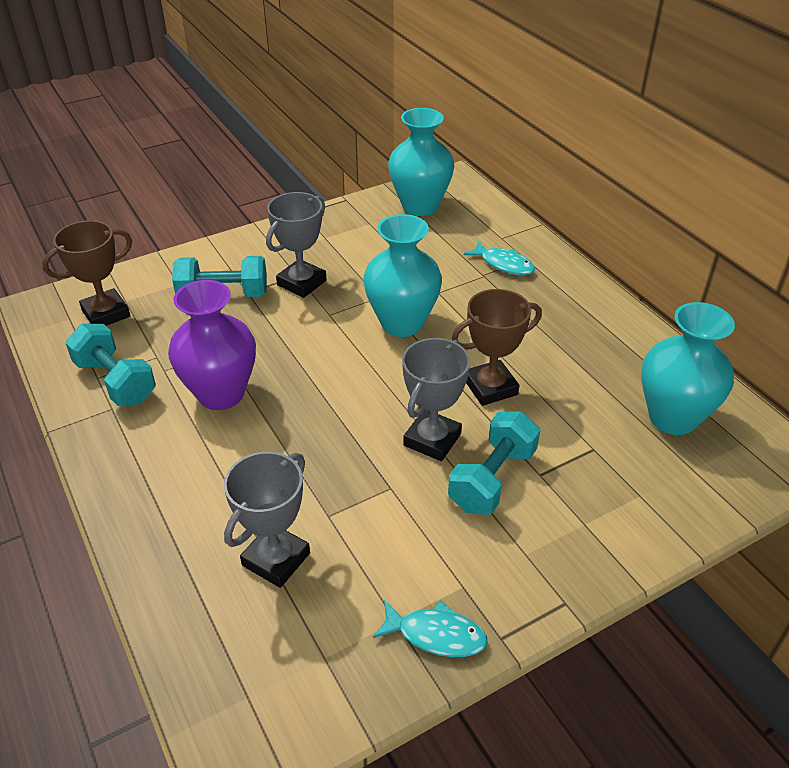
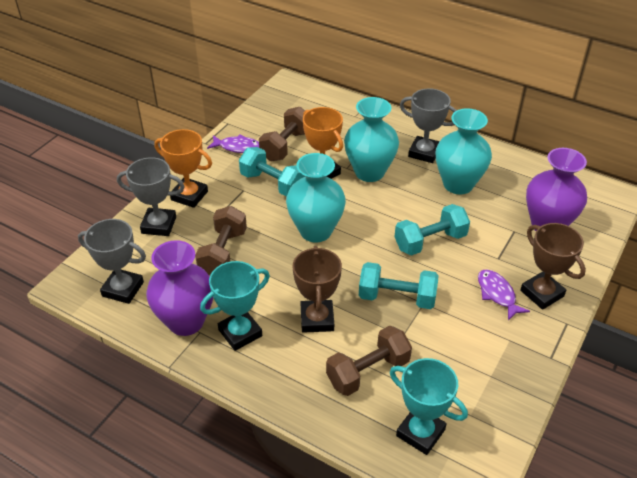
brown dumbbell: none = 0 -> [195,206,247,276] [259,107,305,161] [326,325,412,396] = 3
orange trophy: none = 0 -> [155,129,212,208] [303,107,343,179] = 2
purple fish: none = 0 -> [207,134,259,153] [478,270,530,321] = 2
purple vase: [168,280,256,410] = 1 -> [146,240,213,336] [526,148,587,231] = 2
turquoise fish: [373,600,488,657] [464,241,535,275] = 2 -> none = 0
turquoise trophy: none = 0 -> [200,261,270,351] [390,358,468,455] = 2

